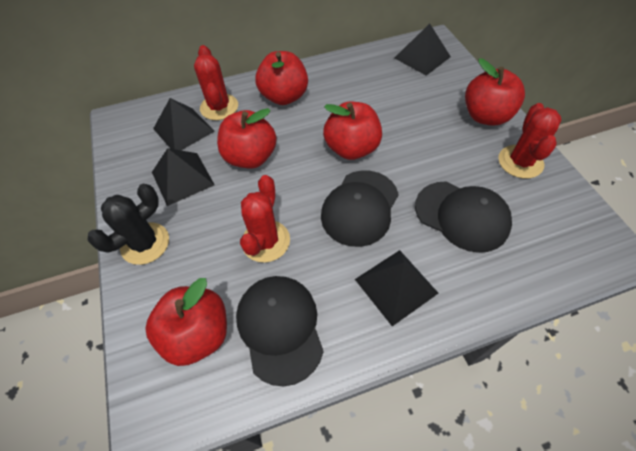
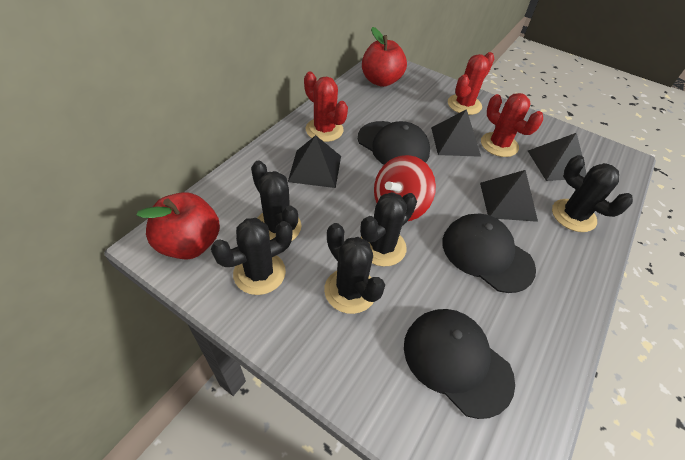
black cactus: [87,184,169,265] = 1 -> [211,218,293,295] [251,160,301,240] [324,223,385,314] [360,192,417,267] [552,155,633,232] = 5
red apple: [146,278,227,366] [217,108,277,169] [255,51,308,105] [323,102,382,160] [465,58,525,126] = 5 -> [137,192,220,260] [362,27,407,87] = 2
red spinning top: none = 0 -> [374,155,436,221] = 1

